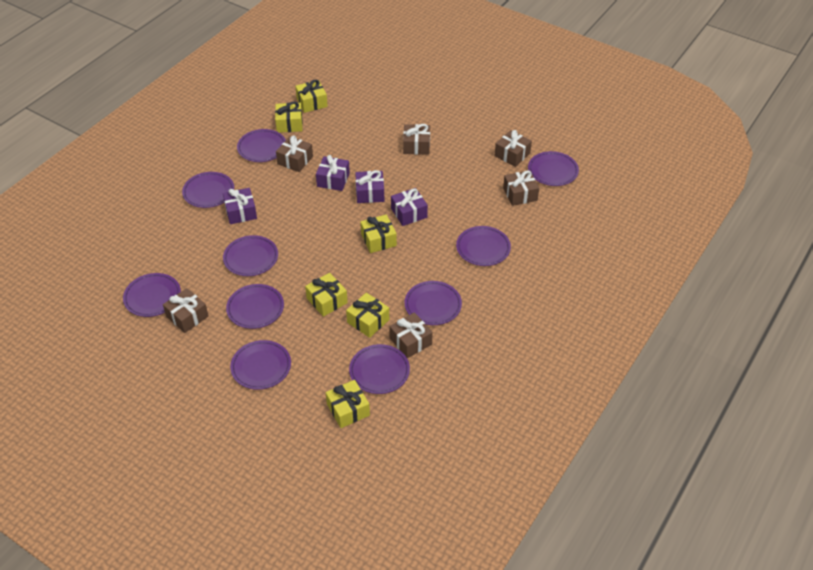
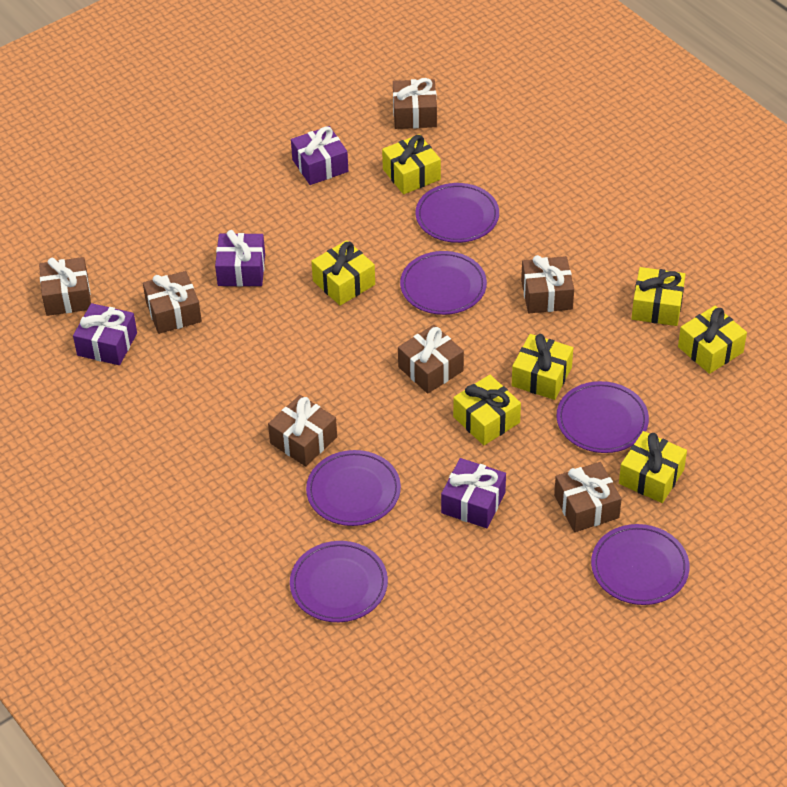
brown gift: [163,288,209,333] [276,136,313,172] [389,312,432,358] [403,124,430,155] [495,130,532,167] [503,170,539,206] = 6 -> [39,257,91,316] [143,271,202,334] [268,395,337,466] [393,78,437,129] [398,325,464,394] [521,255,574,313] [554,462,622,532] = 7
purple plate: [123,273,181,317] [182,172,234,208] [223,235,278,276] [226,284,284,329] [230,340,291,390] [237,129,286,162] [349,344,410,394] [404,281,462,325] [456,226,511,266] [528,151,579,186] = 10 -> [290,541,388,622] [306,450,401,526] [400,251,487,315] [415,183,499,243] [556,381,649,453] [591,524,690,605] = 6
yellow gift: [275,101,303,133] [295,79,328,113] [305,273,348,317] [326,380,370,428] [346,293,389,338] [360,214,397,253] = 6 -> [311,240,375,306] [382,134,441,194] [453,375,521,445] [512,334,573,400] [619,431,687,503] [631,267,686,326] [678,306,747,374] = 7

